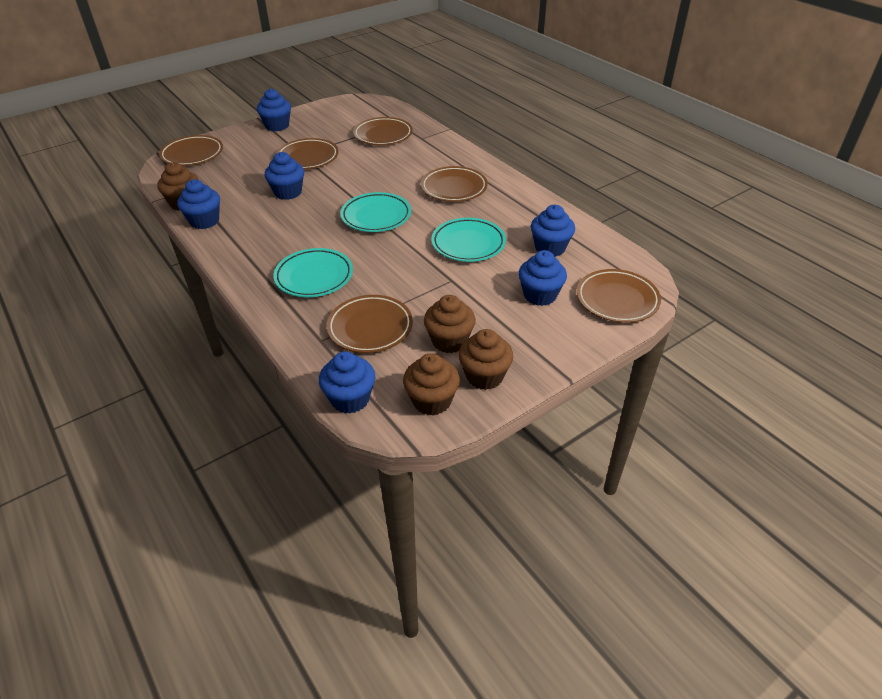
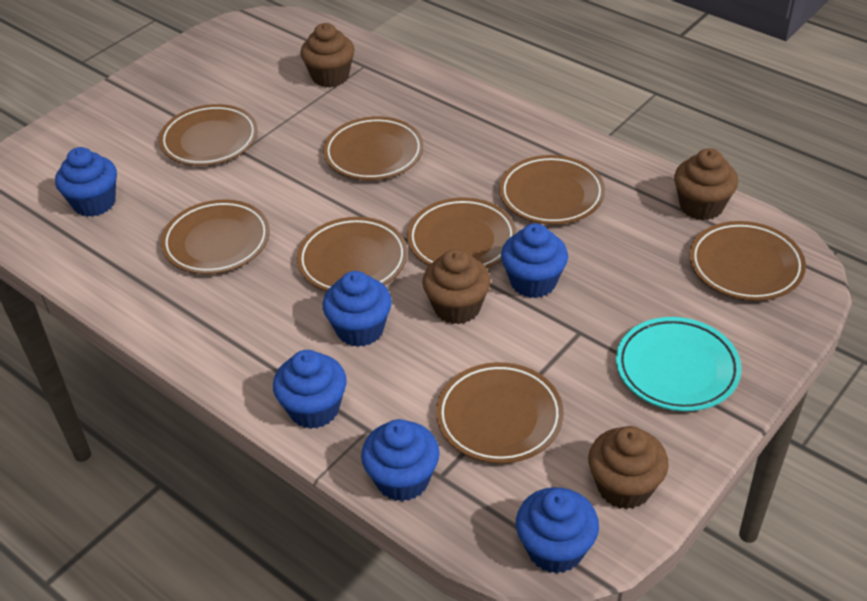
brown plate: [159,135,223,166] [276,138,339,169] [327,295,413,353] [353,117,413,145] [421,166,488,202] [577,269,661,323] = 6 -> [159,104,258,166] [161,199,270,274] [297,217,408,291] [323,116,424,180] [407,198,517,268] [436,362,564,463] [499,155,605,225] [689,221,806,301] = 8
turquoise plate: [273,248,353,297] [340,192,411,232] [432,218,506,262] = 3 -> [616,317,742,411] = 1

